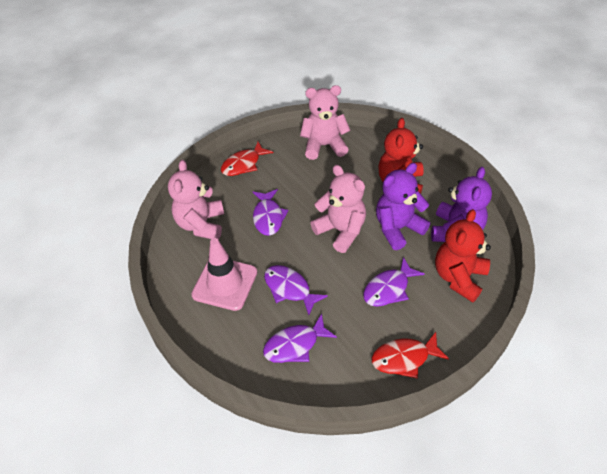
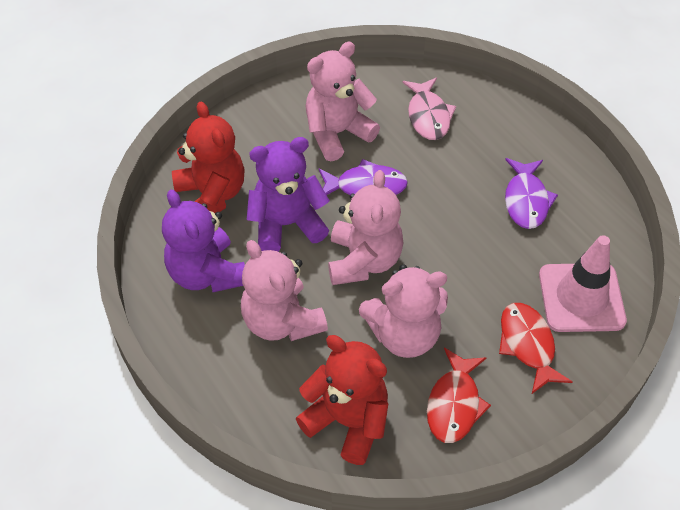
pink fish: none = 0 -> [402,78,456,140] = 1
pink teddy bear: [168,160,224,239] [300,85,351,160] [311,165,366,253] = 3 -> [241,240,328,341] [306,42,380,161] [328,170,403,285] [359,264,448,358] = 4
purple fish: [253,189,289,236] [263,313,337,363] [264,265,328,315] [363,257,425,307] = 4 -> [319,159,408,195] [505,158,558,229] = 2

